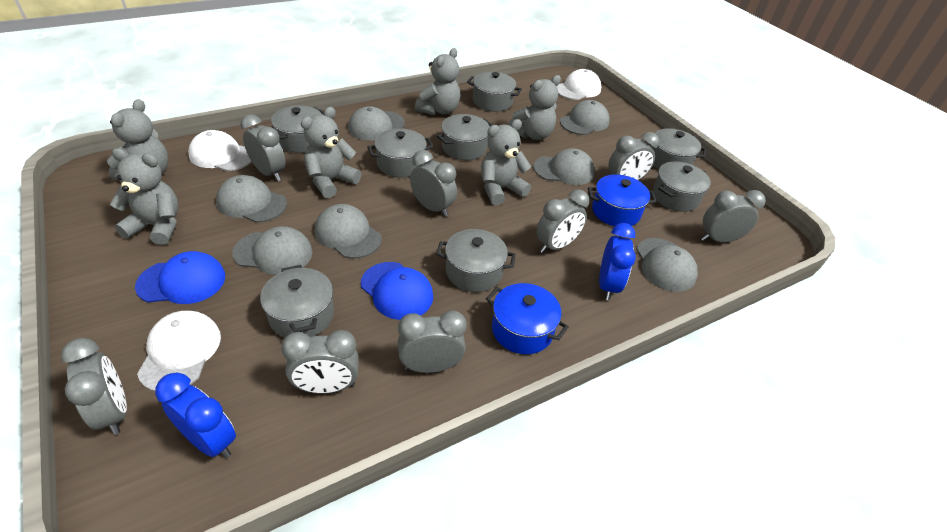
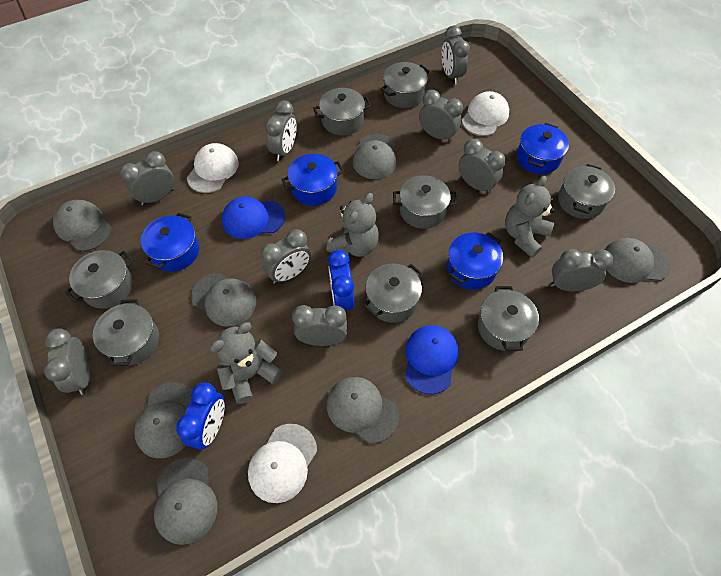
blue pot: [486,283,569,354] [588,174,657,226] = 2 -> [141,213,199,272] [281,154,344,206] [447,232,503,290] [517,123,569,174] = 4
grey clock: [61,338,127,435] [241,114,286,181] [281,330,359,394] [398,311,467,373] [410,150,457,217] [536,189,589,253] [608,132,659,180] [701,190,766,242] = 8 -> [44,329,90,395] [120,151,174,206] [261,229,311,284] [265,100,297,161] [292,305,347,346] [419,90,463,142] [442,26,470,84] [458,139,506,194] [550,249,613,291] = 9
grey teddy bear: [107,99,168,180] [110,148,178,245] [301,107,362,198] [415,48,460,115] [481,119,531,206] [508,75,561,140] = 6 -> [210,323,283,404] [327,193,379,257] [505,176,554,258] = 3

